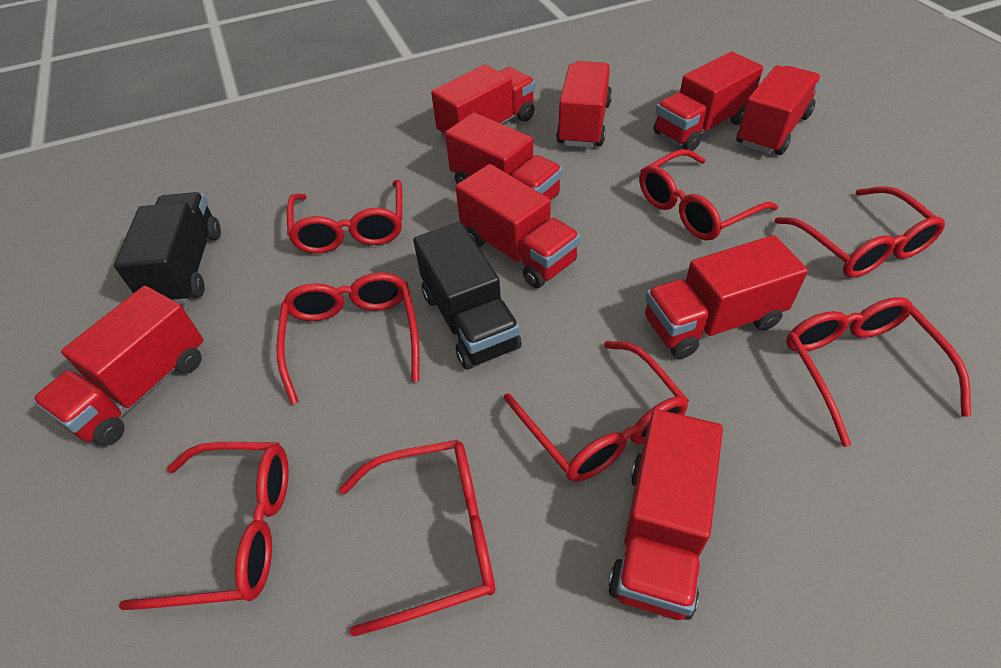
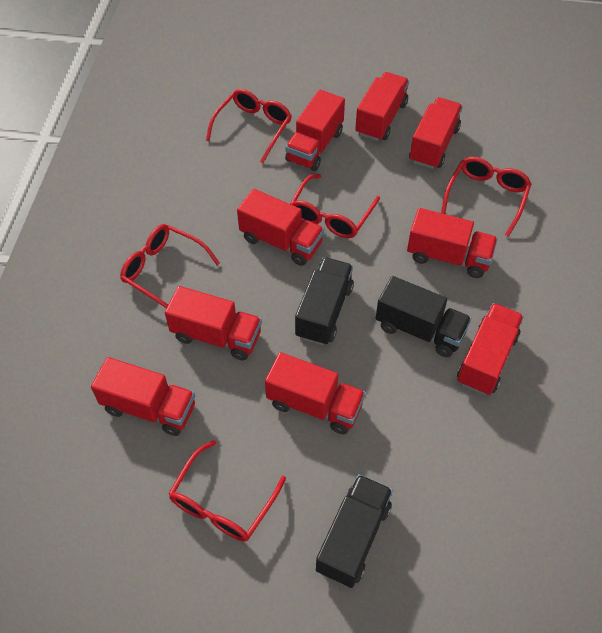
black truck: [114,192,221,304] [413,222,522,369] = 2 -> [295,257,354,345] [316,474,393,588] [376,276,471,357] = 3
red glasses: [119,442,289,610] [277,272,419,405] [287,180,402,253] [339,440,495,637] [504,341,689,482] [640,149,778,240] [775,186,945,277] [786,297,971,447] = 8 -> [120,224,220,309] [168,440,286,542] [206,89,292,163] [290,174,380,238] [441,157,531,237] = 5

